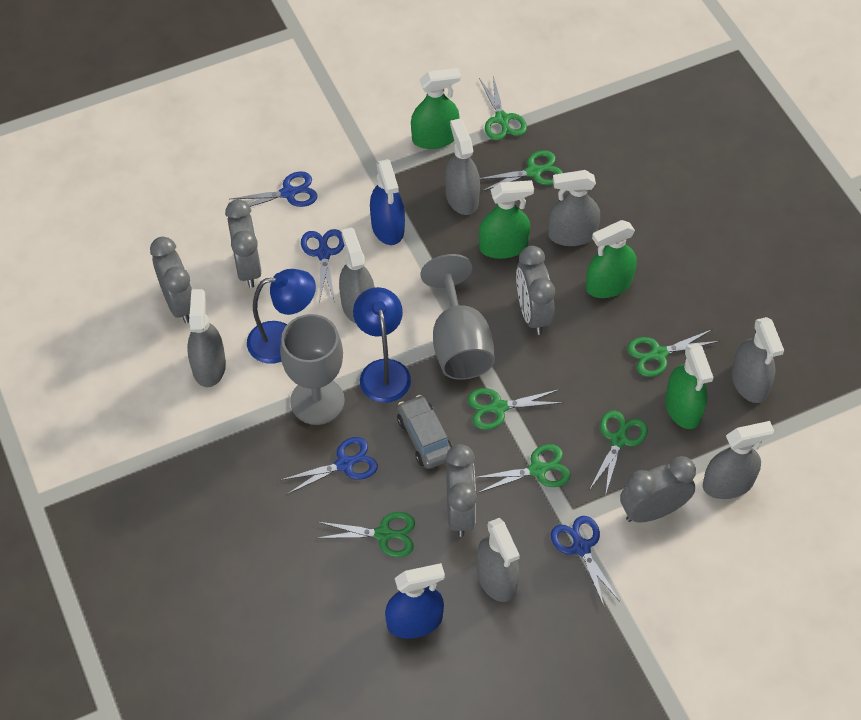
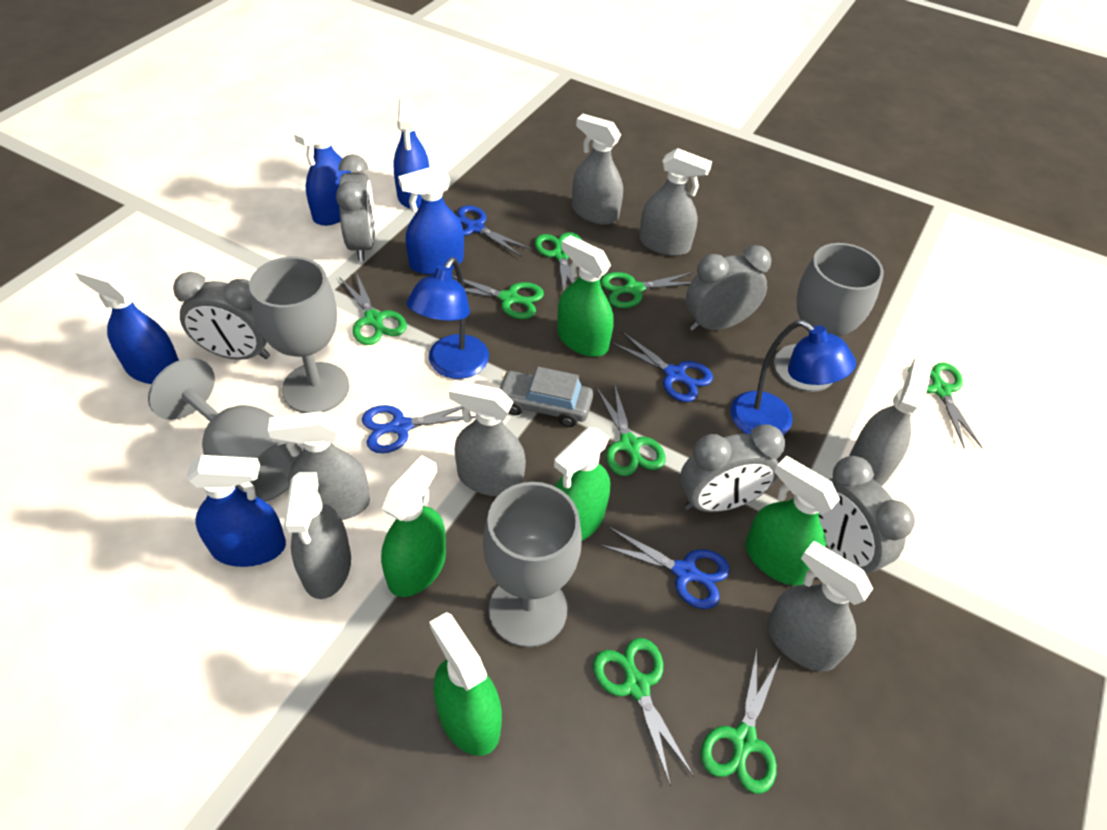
blue spray bottle: [370,159,405,245] [385,563,445,639] = 2 -> [75,264,179,384] [186,455,286,567] [294,114,351,226] [393,98,429,209] [398,166,464,275] = 5
green scissors: [318,512,415,557] [468,388,563,430] [475,444,571,493] [479,76,527,140] [480,150,563,191] [590,411,648,496] [627,329,720,377] = 7 -> [339,272,407,345] [452,276,544,319] [535,232,582,292] [593,638,694,787] [596,383,665,476] [601,272,694,308] [701,647,780,794] [908,362,983,449] = 8
green spray bottle: [411,68,461,149] [479,180,534,259] [586,220,636,298] [665,343,714,429] = 4 -> [381,455,446,597] [429,612,502,756] [554,428,610,541] [557,235,614,357] [745,456,840,586] = 5
grey goblet: [280,314,345,425] [421,254,495,380] = 2 -> [148,358,303,502] [249,256,349,413] [483,482,582,647] [773,243,884,392] = 4

